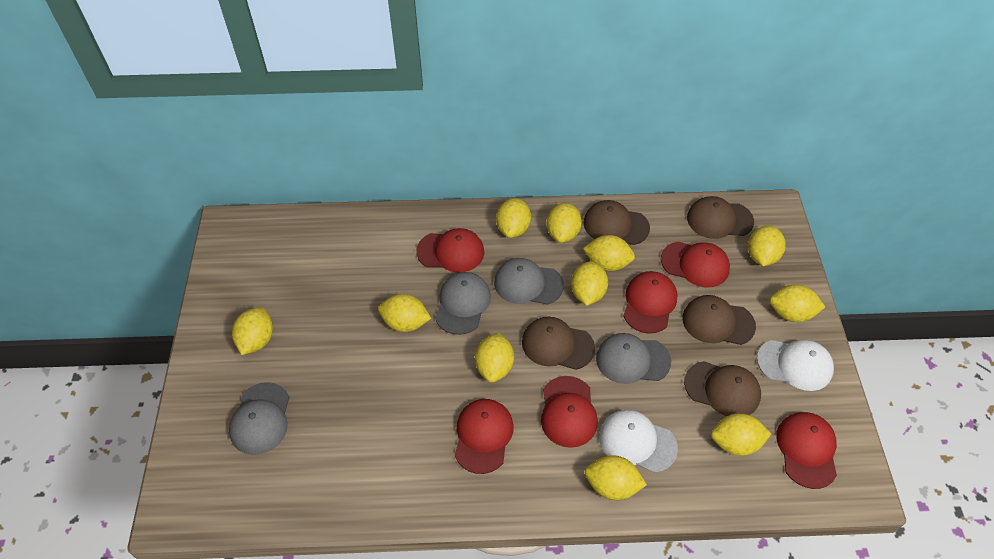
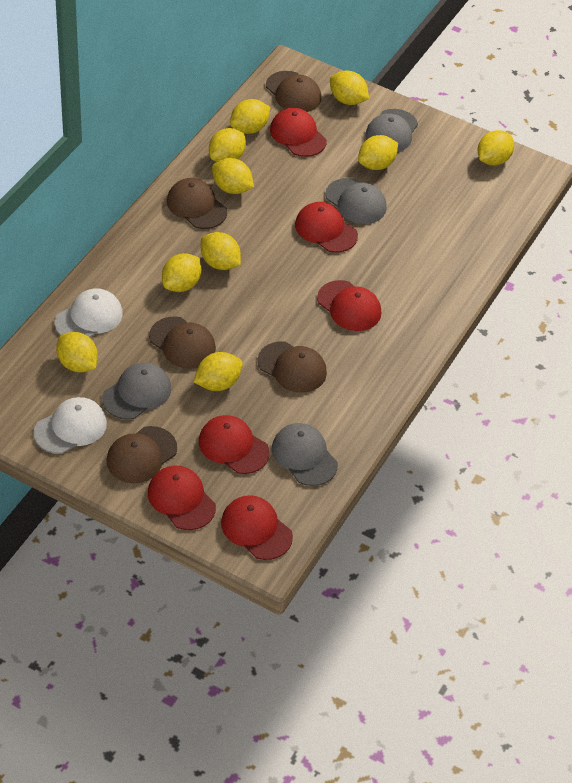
yellow lemon: [232,307,273,355] [378,294,431,332] [475,333,514,383] [496,198,531,238] [547,203,582,243] [571,261,608,306] [583,235,635,271] [585,455,647,500] [711,413,771,456] [748,225,786,266] [770,284,825,322] = 11 -> [56,332,98,372] [162,253,201,292] [194,352,243,391] [201,232,241,270] [209,128,246,162] [212,158,254,194] [230,99,270,134] [330,71,369,105] [358,135,398,170] [478,130,514,166] = 10

